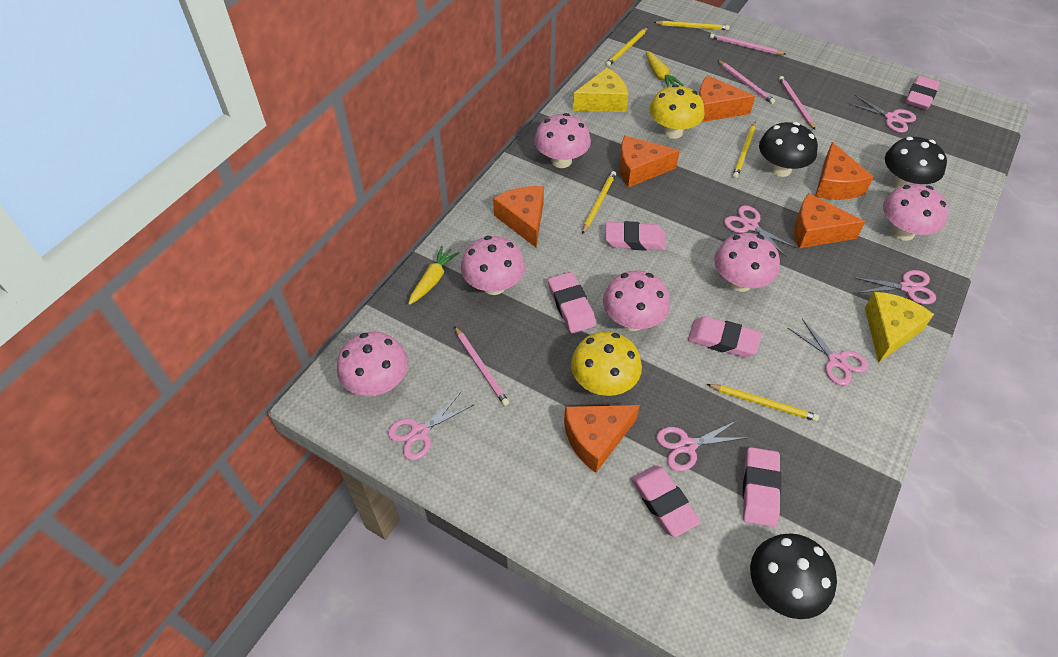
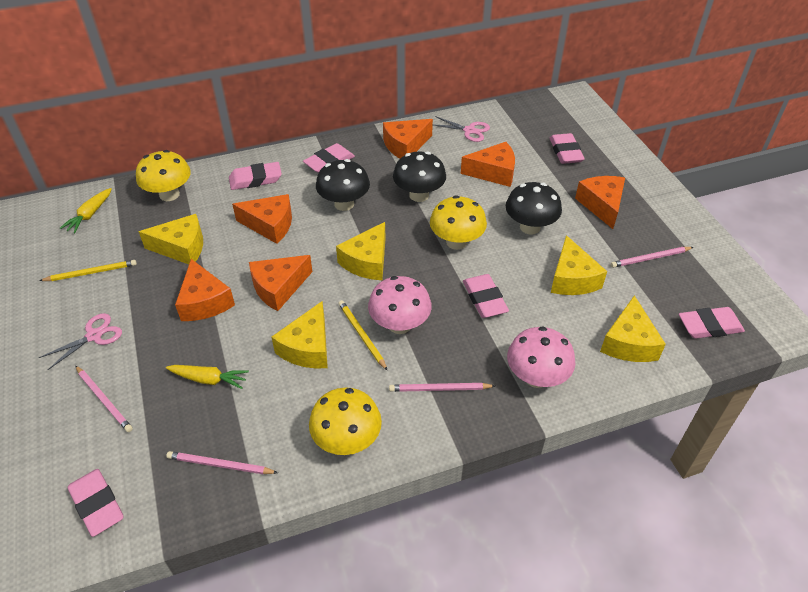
pink mushroom: [337,332,408,396] [461,236,525,295] [534,113,591,168] [603,271,670,331] [714,233,780,292] [883,184,948,241] = 6 -> [368,276,432,334] [507,326,575,388] = 2
pink scissors: [388,392,473,460] [656,420,748,471] [724,205,797,256] [788,319,868,386] [848,95,916,133] [853,270,936,304] = 6 -> [39,313,122,370] [433,116,490,142] = 2
yellow cheese: [573,68,628,112] [865,292,934,363] = 2 -> [139,214,203,264] [271,301,328,369] [336,222,386,280] [551,235,607,295] [600,295,666,362] = 5
yellow mushroom: [571,331,642,396] [650,84,705,139] = 2 -> [136,150,191,201] [309,388,382,455] [430,195,487,250] = 3
yellow pencil: [582,171,616,234] [605,27,648,67] [653,21,730,30] [707,384,819,421] [733,122,756,178] = 5 -> [39,260,137,281] [338,300,388,371] = 2

